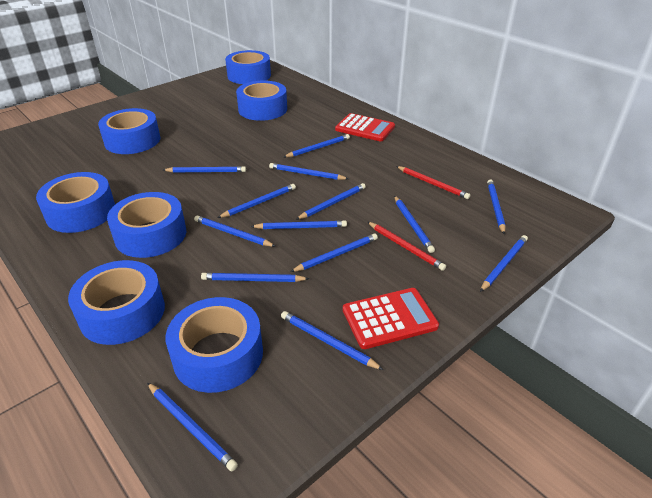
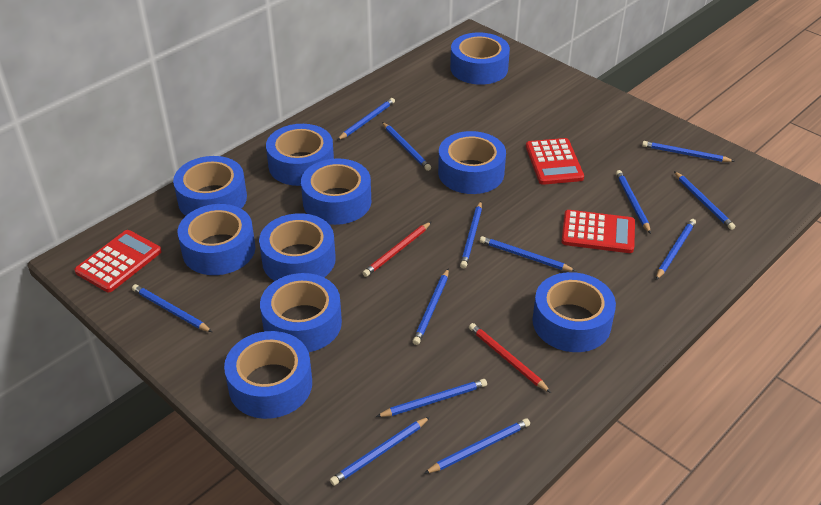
blue pencil: [147,383,238,472] [163,166,246,173] [194,215,276,247] [201,273,310,282] [218,184,296,218] [250,220,347,229] [269,163,349,180] [281,311,383,370] [284,134,350,157] [290,233,378,272] [296,183,366,220] [394,196,435,253] [480,235,528,292] [487,179,506,234] = 14 -> [132,284,212,332] [330,417,430,486] [337,98,395,140] [376,379,487,417] [382,122,431,171] [413,268,449,345] [424,418,530,474] [460,201,482,268] [480,236,576,271] [616,170,651,234] [642,141,734,162] [656,219,696,280] [674,171,735,230] = 13
blue tape: [36,172,115,233] [68,260,165,345] [98,108,160,154] [107,192,186,258] [166,297,263,393] [225,50,271,84] [236,81,287,121] = 7 -> [173,156,247,216] [178,204,255,275] [224,331,312,419] [259,213,336,281] [260,273,342,352] [266,124,334,186] [301,158,371,225] [438,131,506,194] [450,32,510,85] [532,272,616,352] = 10
red calculator: [335,113,395,141] [343,288,439,349] = 2 -> [74,230,162,292] [526,138,584,185] [561,210,635,253] = 3

